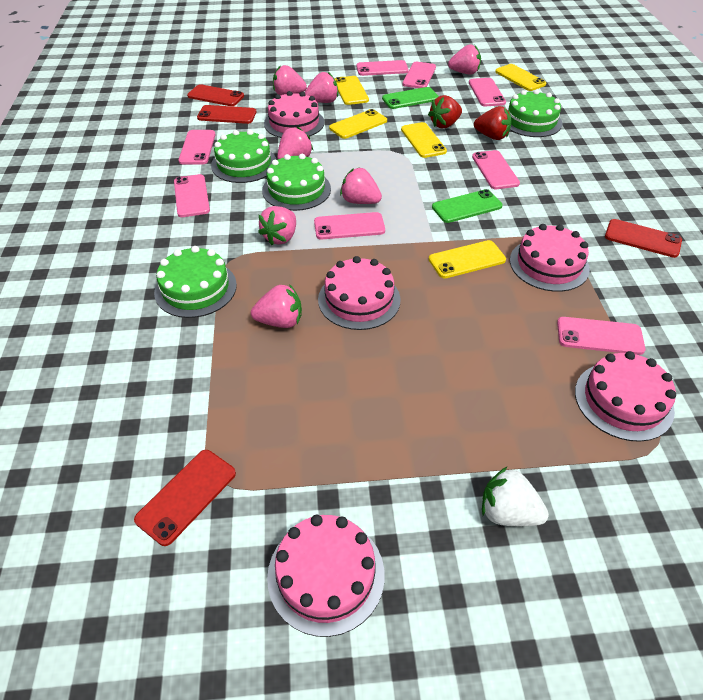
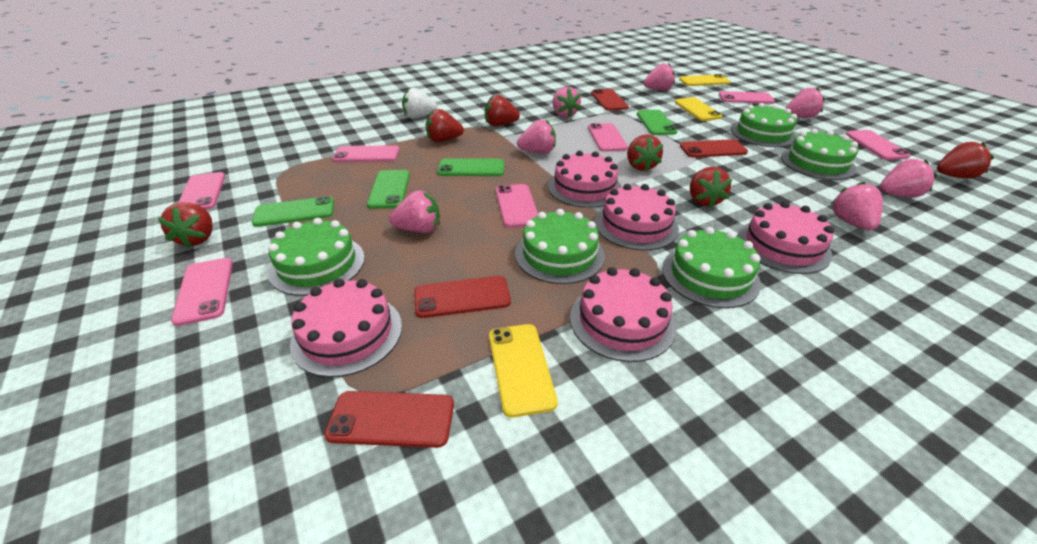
green cake: [154,246,237,318] [211,130,277,183] [262,154,331,211] [508,89,563,137] = 4 -> [268,218,365,296] [515,209,605,284] [662,227,761,308] [731,103,797,147] [781,129,858,180] = 5
green phone: [382,87,439,109] [432,189,502,223] = 2 -> [252,196,334,227] [367,170,410,209] [438,158,504,176] [637,110,677,135] = 4
pink phone: [174,174,210,217] [178,130,216,164] [314,212,385,239] [356,60,409,76] [402,62,436,88] [469,78,506,106] [472,150,520,189] [557,317,646,355] = 8 -> [171,258,233,326] [178,172,225,210] [332,145,400,162] [496,184,538,228] [588,123,628,152] [719,91,775,104] [846,130,911,160] = 7
red strawberry: [428,95,462,129] [474,106,511,140] = 2 -> [158,202,213,248] [426,109,464,142] [485,95,520,126] [627,134,663,172] [690,167,732,208] [937,142,994,179] = 6
yellow phone: [329,109,387,139] [335,76,369,105] [401,122,447,158] [429,240,506,278] [495,64,546,91] = 5 -> [489,324,558,417] [675,97,722,121] [679,74,730,86] = 3

